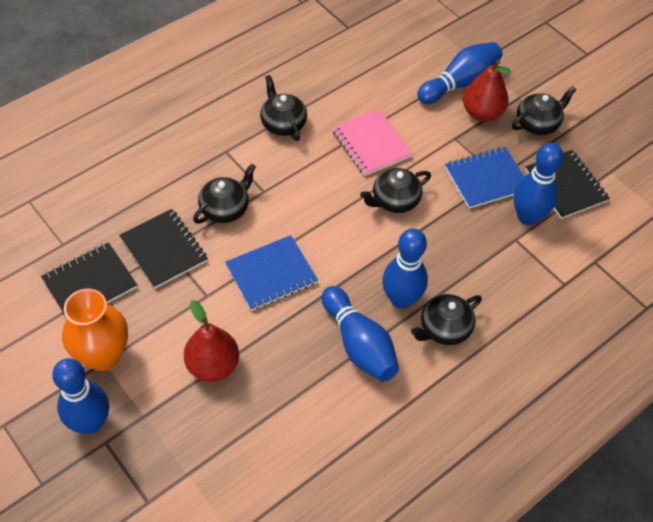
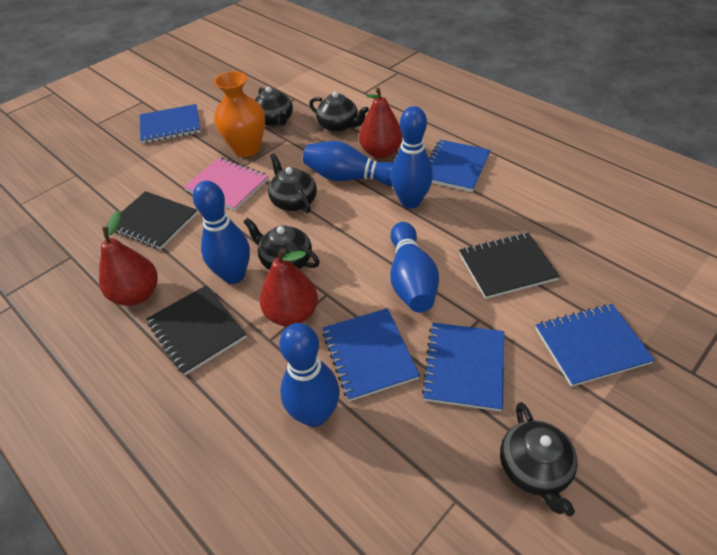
blue notebook: [225,235,318,311] [445,147,524,209] = 2 -> [140,104,201,144] [322,308,420,401] [422,323,504,412] [429,140,491,192] [535,304,655,387] = 5
red pear: [184,300,239,382] [463,60,511,122] = 2 -> [99,211,158,306] [260,248,318,326] [359,87,403,158] = 3

